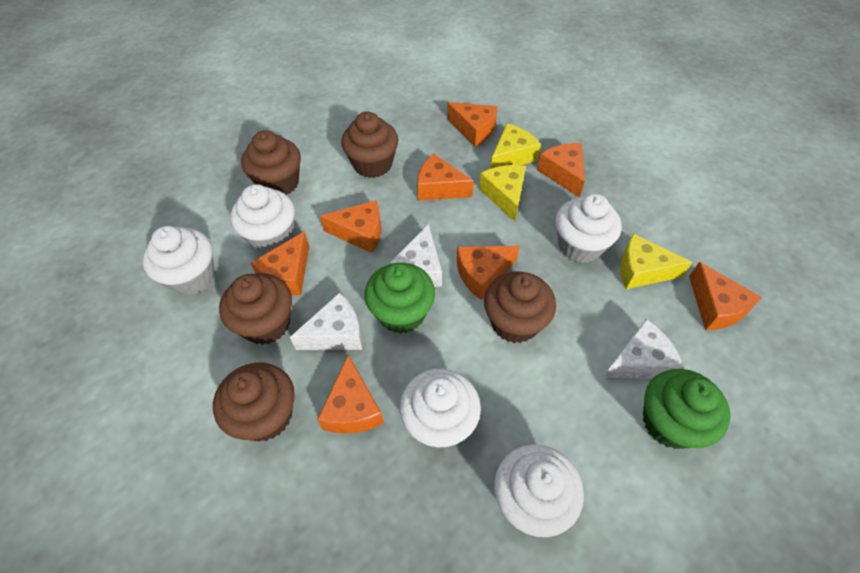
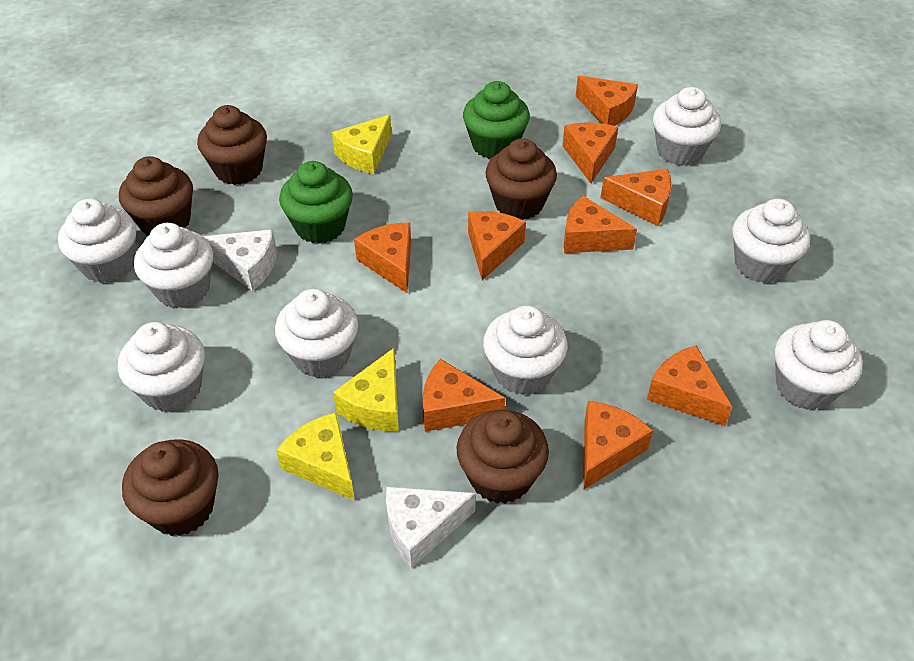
orange cheese: [251,231,309,296] [317,355,384,434] [320,200,381,253] [417,154,474,201] [447,102,498,147] [457,246,520,300] [537,143,585,197] [689,262,762,330] = 8 -> [354,223,411,293] [423,359,506,432] [468,211,526,280] [562,122,618,183] [564,196,637,253] [576,76,638,126] [583,401,653,490] [601,169,672,226] [647,345,732,426] = 9
white cheese: [290,292,362,350] [390,224,442,287] [603,319,684,379] = 3 -> [203,230,277,291] [386,487,476,568] = 2
white cupcake: [142,226,215,295] [230,184,295,253] [400,369,481,448] [494,444,584,537] [556,194,622,263] = 5 -> [58,199,137,283] [118,322,205,412] [134,223,213,308] [275,289,358,377] [483,306,568,395] [653,87,721,166] [732,199,810,283] [774,320,863,410] = 8

